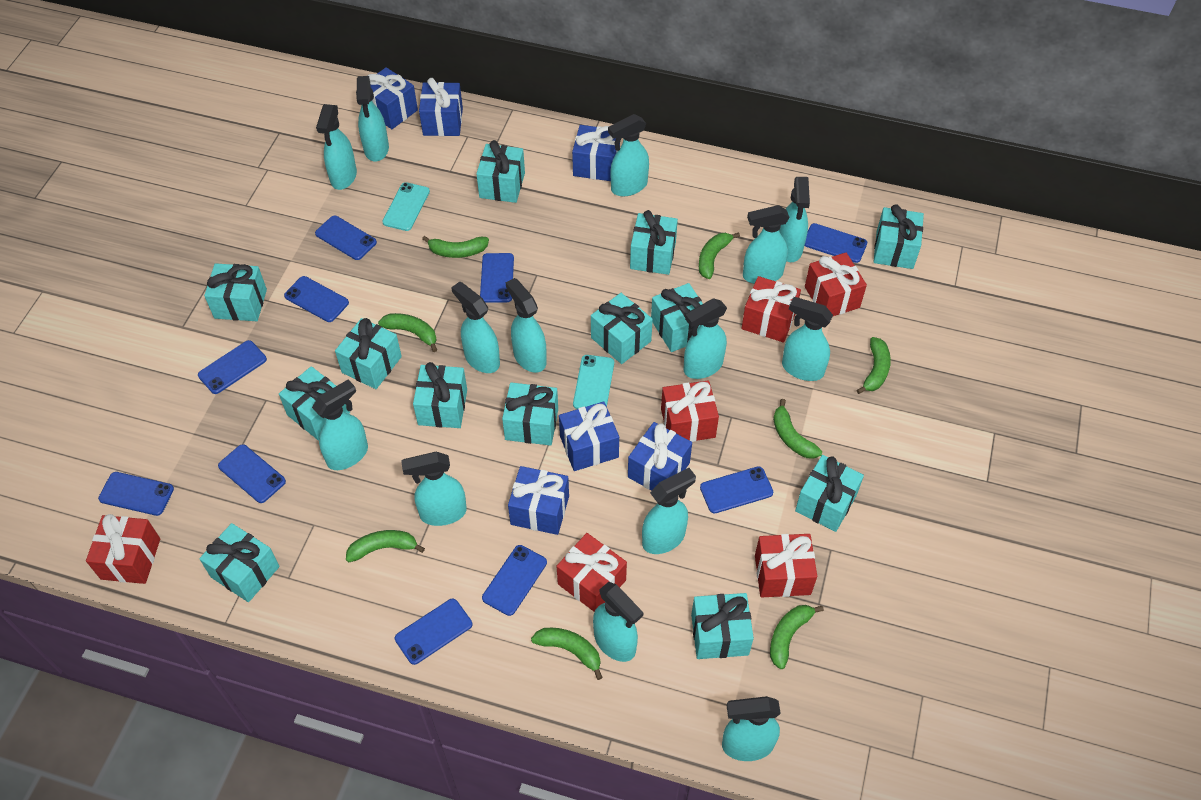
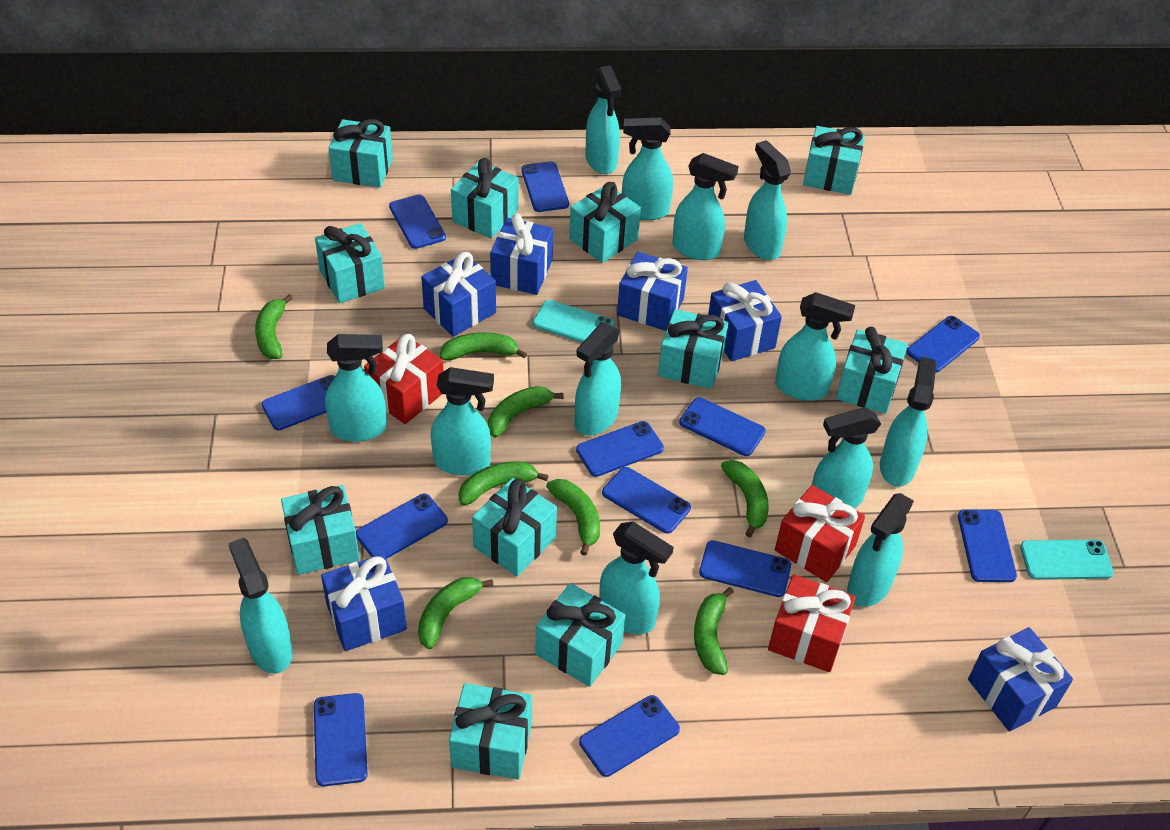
blue phone: [98,472,174,516] [198,340,267,394] [218,444,286,503] [284,276,349,322] [315,216,377,260] [395,598,472,665] [480,253,514,303] [482,545,547,616] [700,466,773,514] [805,223,867,263] = 10 -> [261,375,335,430] [314,693,368,786] [356,494,448,559] [389,195,446,249] [521,161,569,212] [576,421,664,477] [579,695,680,777] [602,467,691,534] [679,397,766,456] [699,540,791,597] [906,316,980,373] [958,509,1017,582] = 12
red gift: [86,514,160,584] [557,533,627,612] [661,380,719,442] [741,276,801,342] [755,534,817,598] [805,253,867,316] = 6 -> [364,334,444,424] [768,574,856,672] [775,485,865,582] = 3
turquoise gift: [199,523,280,602] [204,263,267,321] [279,366,350,441] [335,318,402,389] [413,362,467,428] [476,140,525,203] [502,382,558,446] [591,293,653,364] [630,210,678,275] [651,283,703,352] [691,593,754,659] [795,455,864,532] [873,204,924,269] = 13 -> [281,485,360,575] [315,223,385,303] [329,119,393,188] [449,683,532,780] [451,158,518,239] [472,478,557,577] [535,583,625,687] [569,182,641,263] [658,309,729,389] [803,126,865,195] [836,327,908,414] = 11
turquoise spray bottle: [312,380,368,470] [316,104,357,190] [356,76,389,162] [401,452,467,526] [451,282,500,373] [506,278,547,373] [593,582,644,662] [608,114,649,196] [642,468,696,554] [684,299,727,379] [722,696,781,761] [743,205,790,284] [779,177,810,262] [782,297,833,381] = 14 -> [228,538,293,674] [325,334,387,442] [431,367,494,476] [575,323,621,436] [585,66,622,174] [599,522,674,634] [622,118,673,220] [672,153,739,260] [744,140,791,260] [775,292,855,401] [812,407,881,509] [847,493,914,607] [880,357,936,487] = 13

